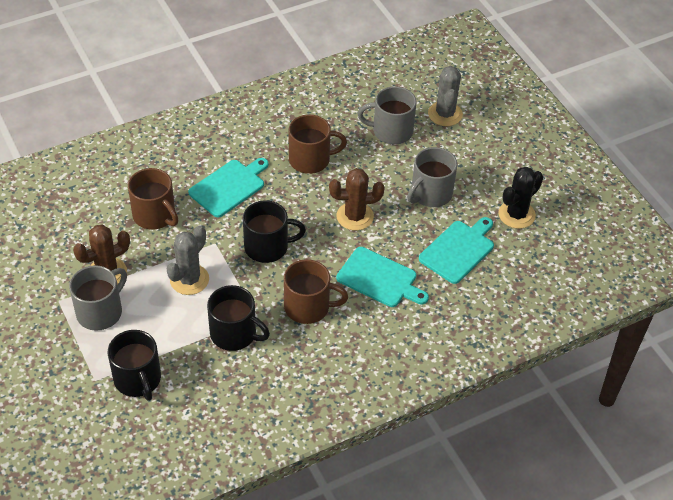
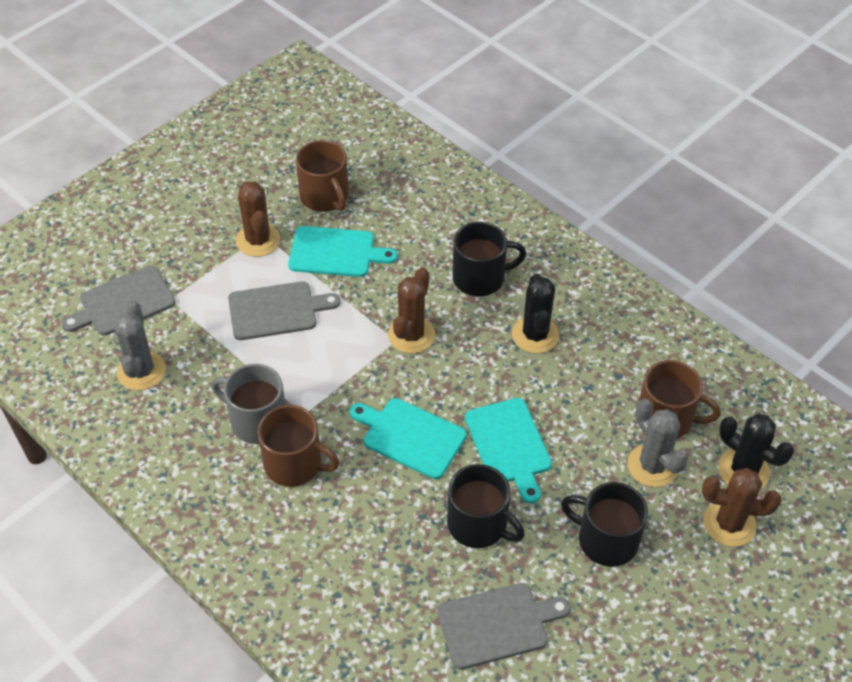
black cactus: [498,167,543,229] = 1 -> [512,274,559,353] [719,414,794,488] = 2
brown cactus: [73,225,130,284] [329,168,385,230] = 2 -> [236,181,281,257] [388,267,435,353] [702,468,781,546] = 3
grey cutting board: none = 0 -> [61,265,175,336] [228,281,341,340] [437,583,571,669] = 3
grey mug: [69,265,127,331] [358,87,417,144] [407,147,457,207] = 3 -> [211,364,286,444] = 1

